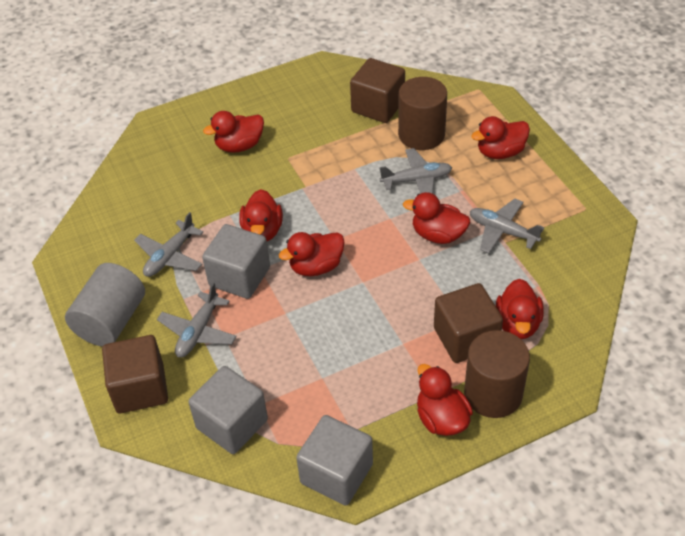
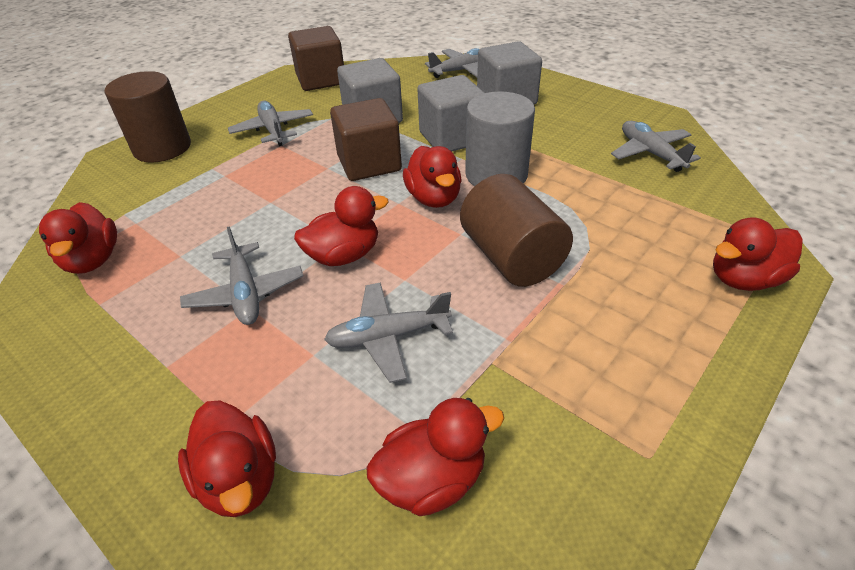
brown cube: [102,335,168,413] [350,58,405,123] [434,283,503,363] = 3 -> [288,26,344,91] [330,98,402,181] = 2
grey plane: [134,212,203,277] [157,282,237,358] [380,148,452,194] [470,199,544,253] = 4 -> [180,226,303,325] [228,100,313,146] [324,282,453,383] [425,48,479,78] [611,121,701,172] = 5
red duck: [203,111,264,153] [239,189,283,241] [279,232,345,276] [403,192,470,244] [417,364,473,436] [471,116,530,159] [496,279,544,339] = 7 -> [39,202,117,274] [178,401,276,517] [294,186,389,266] [366,398,504,516] [403,146,462,208] [713,217,803,291] = 6

